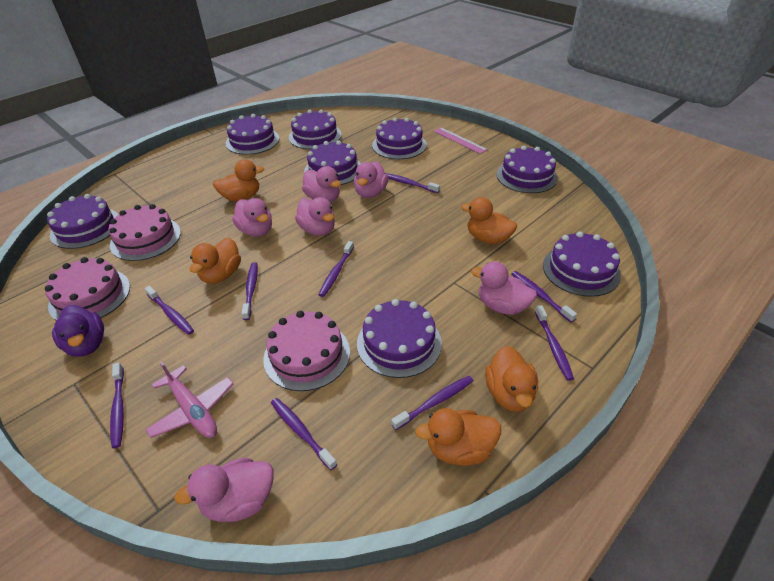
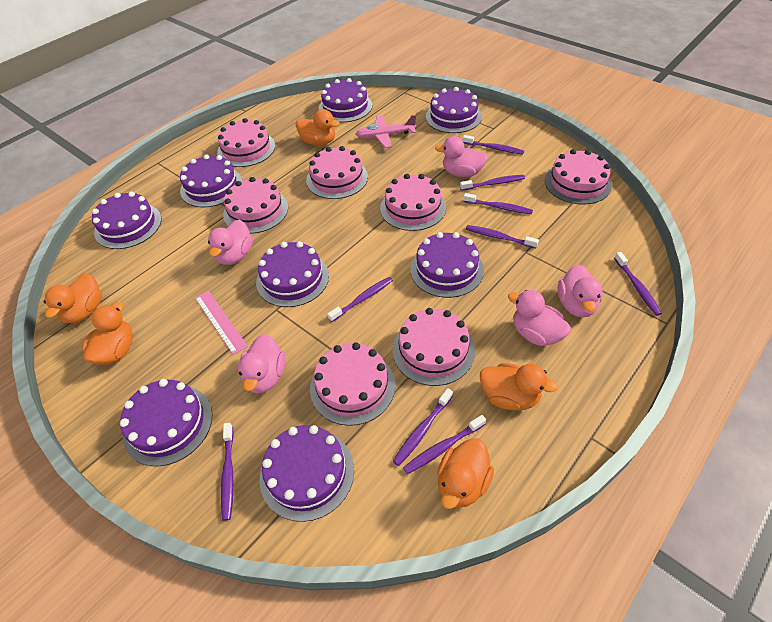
pink cake: [45,257,130,321] [108,204,181,261] [263,311,350,391] = 3 -> [217,118,275,167] [223,177,288,234] [306,146,368,199] [310,342,395,426] [380,174,446,231] [393,308,475,386] [545,149,612,205] = 7
pink duck: [174,458,273,522] [232,198,272,237] [295,197,335,236] [302,166,341,202] [354,162,388,198] [471,261,537,315] = 6 -> [208,220,253,265] [238,334,285,394] [435,136,488,177] [508,290,571,346] [558,265,603,318] = 5
purple duck: [52,305,104,357] = 1 -> none = 0

